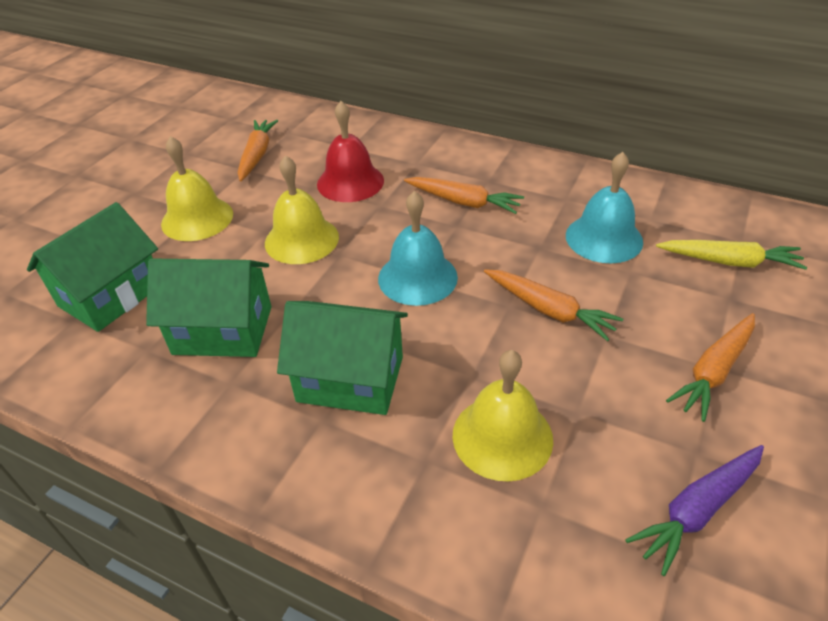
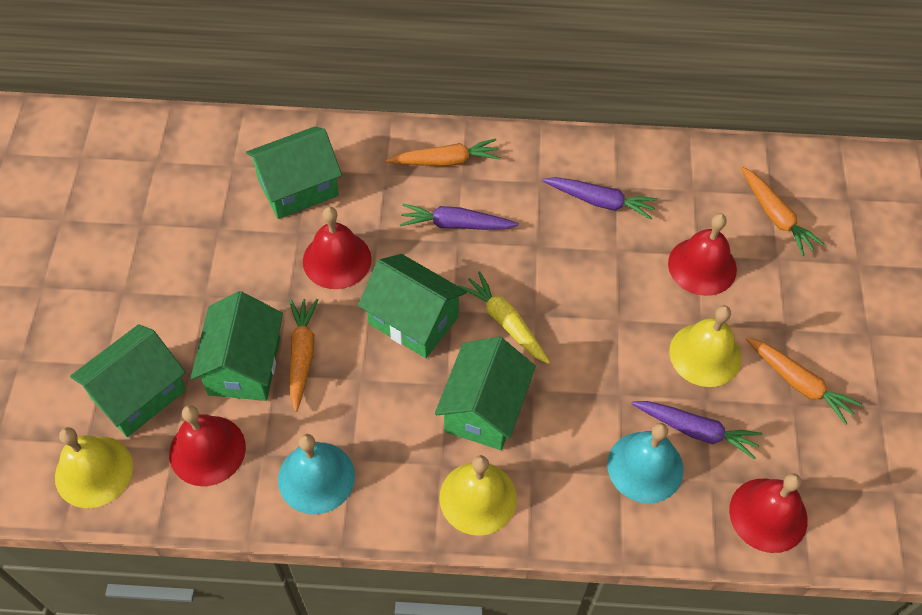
green house: [27,202,158,332] [146,258,271,357] [277,301,408,415] = 3 -> [70,324,186,437] [191,291,283,401] [246,126,342,219] [358,254,467,358] [435,337,536,450] = 5
purple carrot: [625,445,764,576] = 1 -> [400,204,519,230] [542,177,658,220] [632,401,762,460] = 3
red bell: [317,101,384,202] = 1 -> [169,405,246,486] [303,207,372,289] [668,214,737,296] [729,473,808,553] = 4

